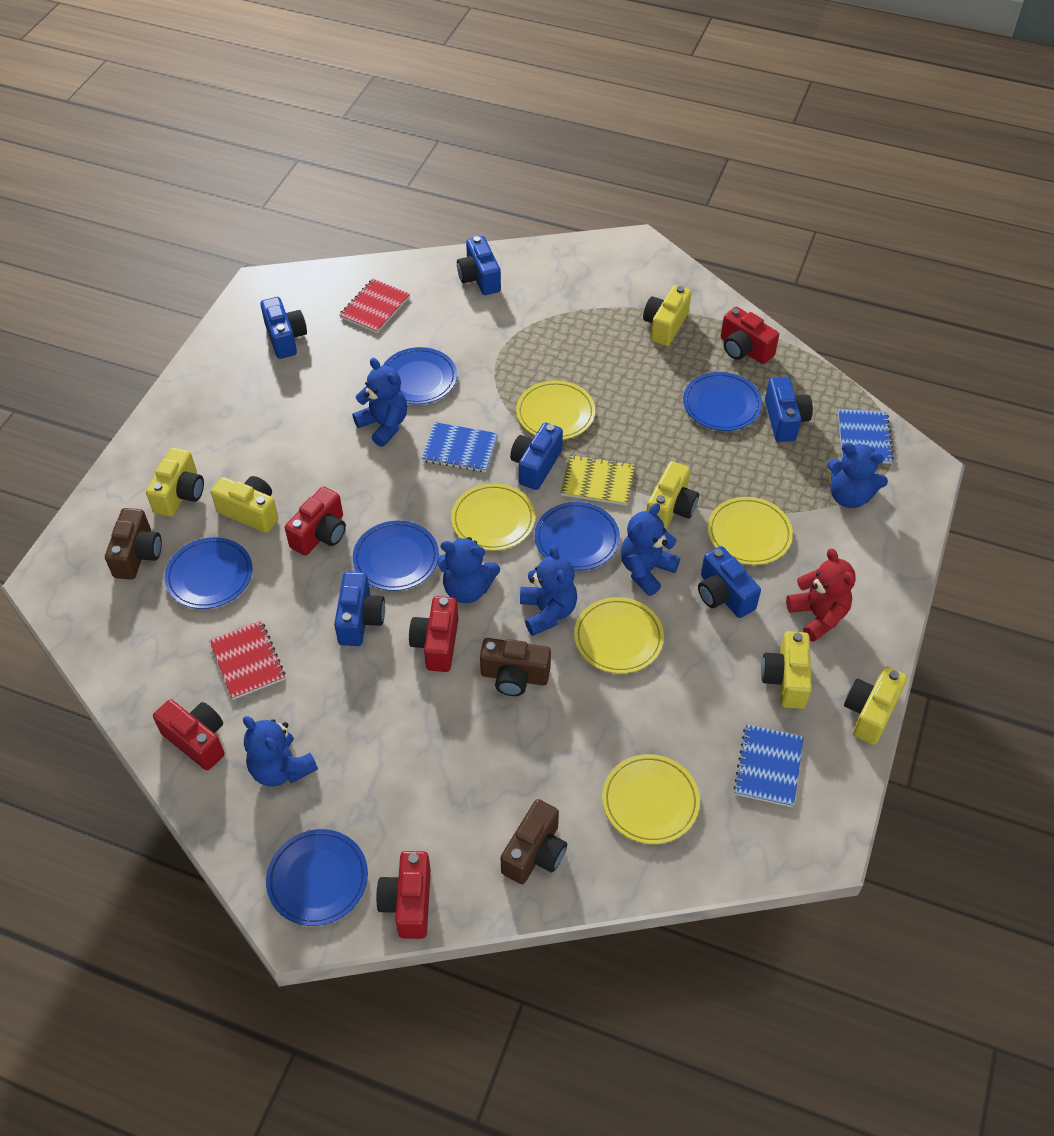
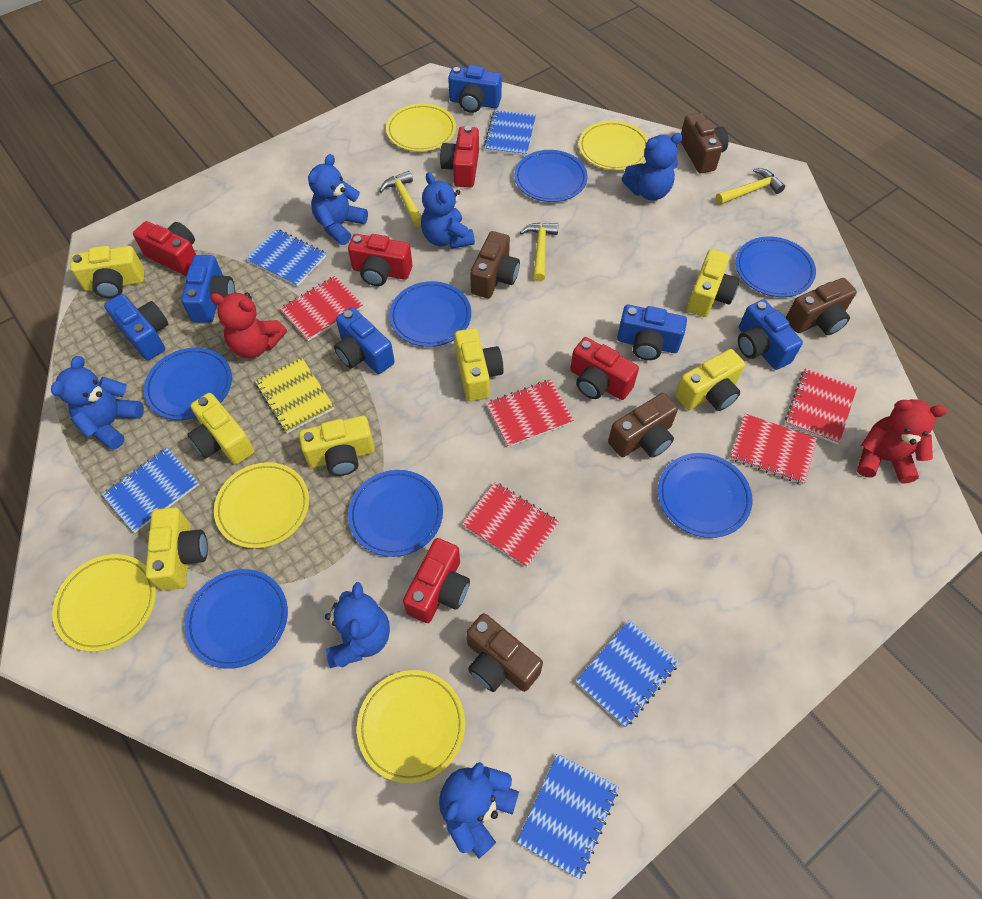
blue notebook: [421,422,498,472] [733,725,804,807] [838,409,894,464] = 3 -> [102,448,199,533] [246,229,326,287] [484,110,536,156] [517,754,619,879] [576,620,679,727] = 5
blue plate: [165,537,253,609] [266,829,368,926] [353,521,439,591] [383,347,457,404] [535,502,620,571] [683,372,762,431] = 6 -> [144,348,232,420] [185,569,288,669] [348,470,443,557] [389,281,471,347] [514,150,588,202] [658,453,752,538] [735,236,816,297] = 7
brown camera: [105,508,162,580] [480,638,551,696] [500,799,567,884] = 3 -> [466,613,543,692] [470,231,520,298] [608,393,678,458] [681,113,729,173] [786,278,857,335] = 5
red notebook: [209,620,286,700] [339,279,410,333] = 2 -> [280,276,363,341] [462,482,559,567] [486,379,574,447] [730,414,817,485] [785,368,857,444] = 5
red teddy bear: [786,549,856,642] = 1 -> [210,292,287,358] [857,399,947,484] = 2
yellow camera: [146,448,204,517] [211,476,279,533] [643,285,692,346] [647,461,699,529] [761,631,812,709] [844,666,907,745] = 6 -> [70,246,144,298] [145,507,208,591] [187,393,254,465] [299,416,375,476] [455,328,504,401] [675,349,745,411] [687,249,740,317] = 7
yellow hammer: none = 0 -> [379,171,422,227] [520,223,558,282] [716,168,785,205] = 3

